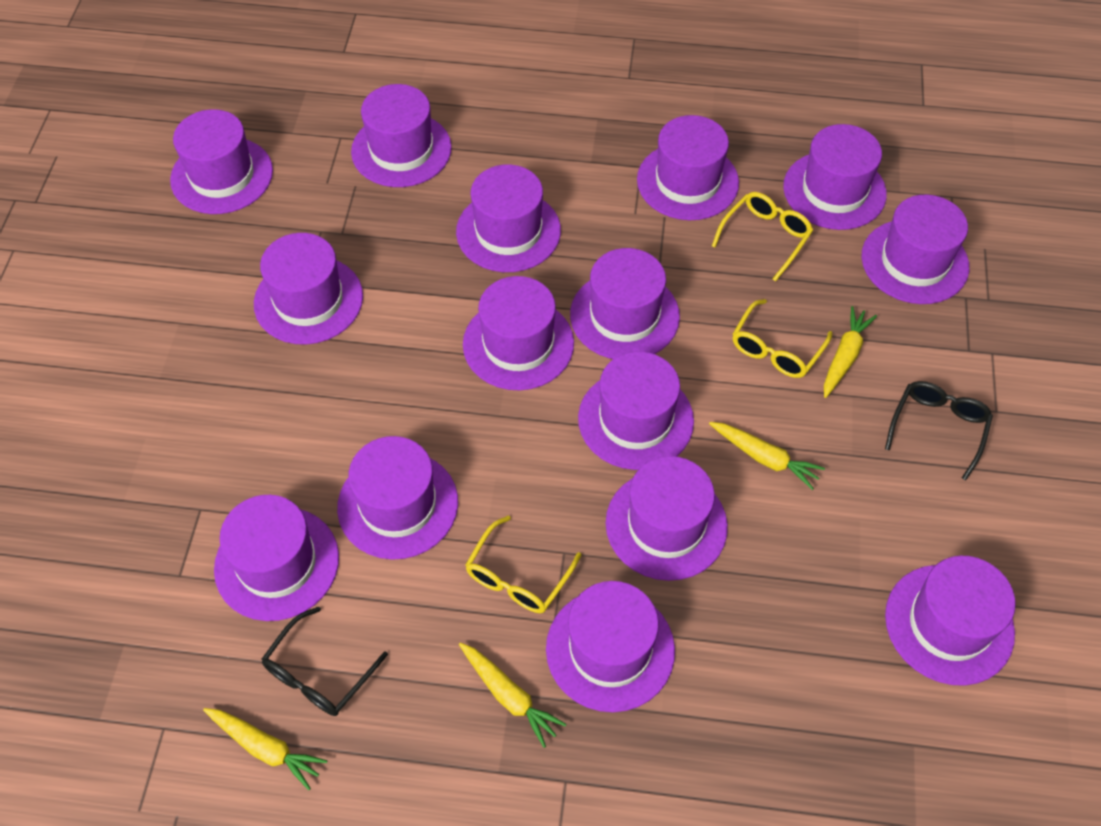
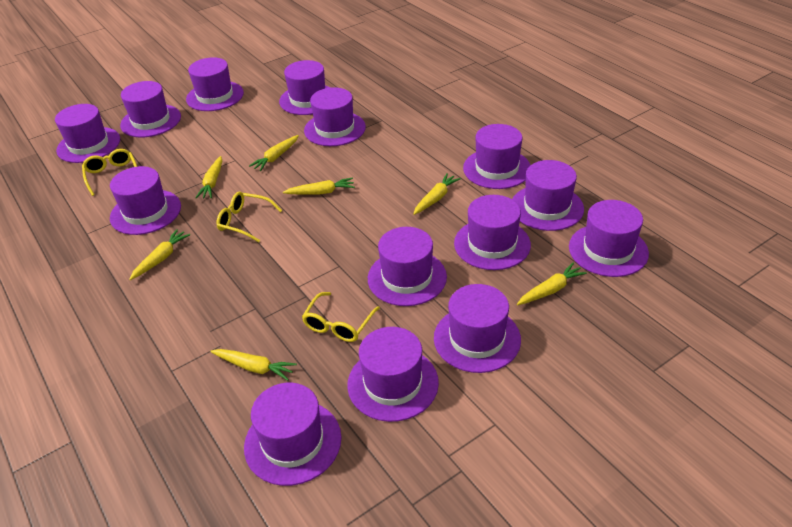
black glasses: [261,607,388,716] [885,381,993,480] = 2 -> none = 0
purple hat: [170,109,273,214] [214,495,339,621] [254,233,363,345] [337,436,458,560] [351,84,452,187] [456,164,561,272] [463,276,574,390] [546,581,675,712] [570,248,680,359] [578,351,694,470] [605,456,728,581] [637,115,739,220] [783,124,887,230] [861,195,969,304] [885,556,1016,686] = 15 -> [55,104,120,163] [110,166,181,235] [120,81,181,137] [186,57,244,111] [244,383,341,486] [279,60,330,115] [304,87,366,146] [347,327,439,422] [368,227,447,306] [434,284,521,373] [454,195,531,270] [463,124,530,189] [512,160,584,231] [569,200,649,277] = 14
yellow carrot: [203,708,327,790] [459,643,567,748] [709,422,825,490] [824,306,877,398] = 4 -> [129,229,190,280] [195,156,222,198] [210,349,297,381] [249,135,299,171] [283,178,355,195] [413,173,461,215] [517,263,587,305] = 7

